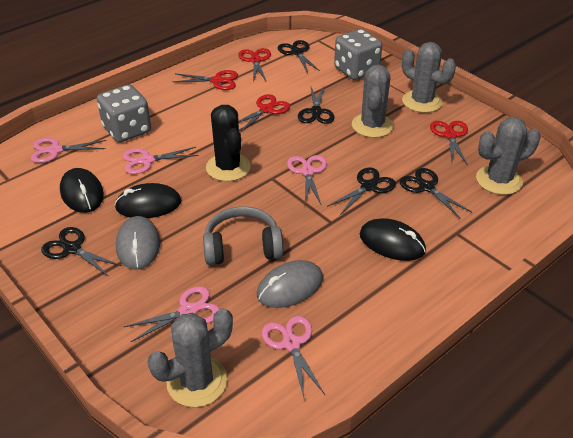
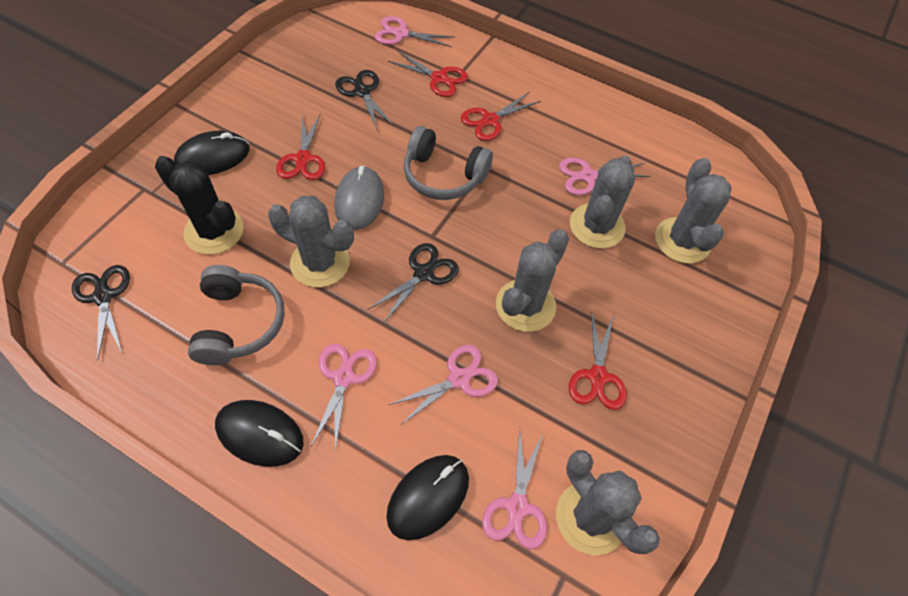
black scissors: [41,227,122,277] [278,40,320,73] [298,85,335,124] [327,167,396,215] [400,168,472,218] = 5 -> [72,265,130,360] [335,70,394,130] [367,243,459,324] = 3
grey cactus: [148,308,233,407] [352,65,394,138] [402,42,456,113] [476,117,540,195] = 4 -> [268,196,354,287] [496,229,569,332] [556,450,660,556] [570,156,635,249] [655,158,732,264] = 5
grey dice: [97,84,151,143] [334,29,382,80] = 2 -> none = 0
grey headphones: [203,206,283,265] = 1 -> [188,265,285,365] [403,126,493,200] = 2
grey mouse: [116,216,160,270] [257,260,323,308] = 2 -> [334,166,384,230] = 1

